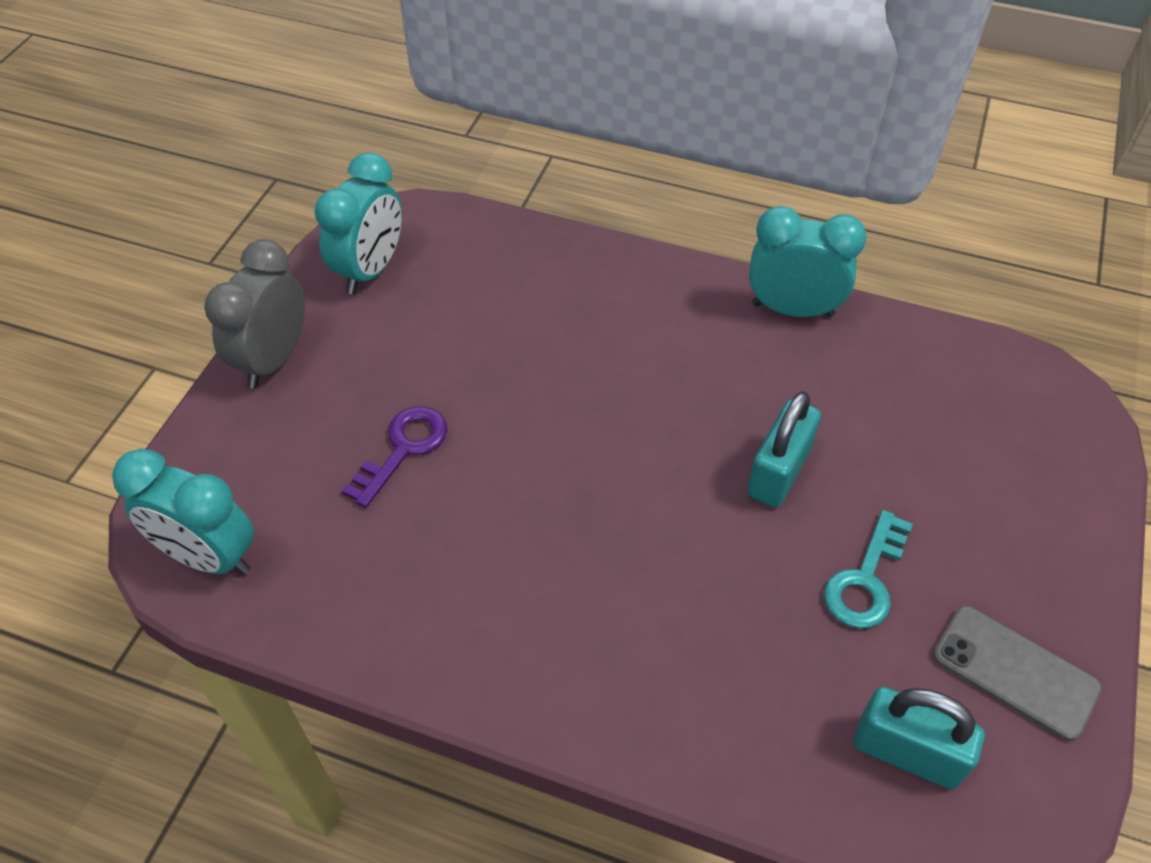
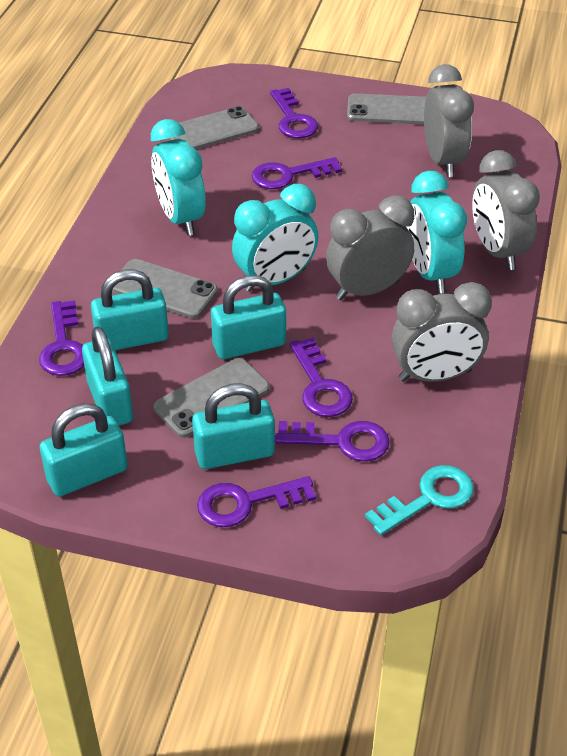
grey clock: [204,239,305,388] = 1 -> [326,195,414,300] [392,282,492,382] [424,64,474,177] [472,150,540,270] = 4
grey phone: [933,606,1102,741] = 1 -> [112,259,218,318] [153,358,270,438] [168,106,259,149] [347,93,426,125] = 4
purple key: [342,406,448,508] = 1 -> [39,300,84,376] [197,476,316,527] [252,157,342,189] [270,88,318,138] [275,421,390,461] [290,338,353,417] = 6
turquoise padlock: [747,391,821,508] [854,687,985,789] = 2 -> [40,403,128,496] [82,326,133,426] [91,269,169,350] [192,383,275,469] [211,275,286,359] = 5

